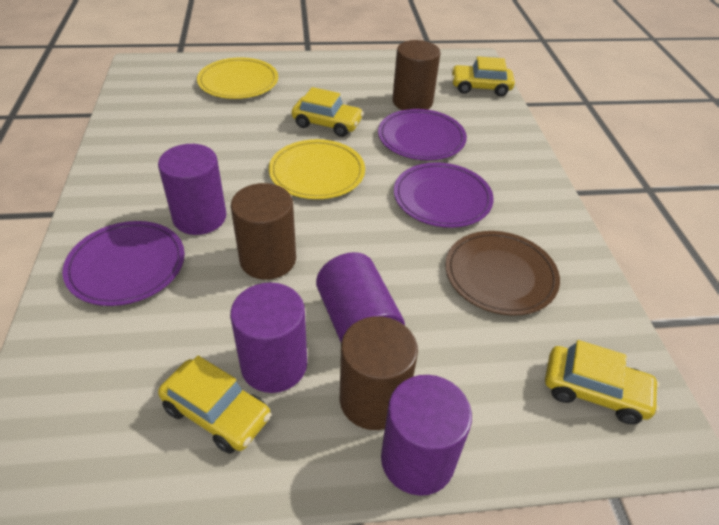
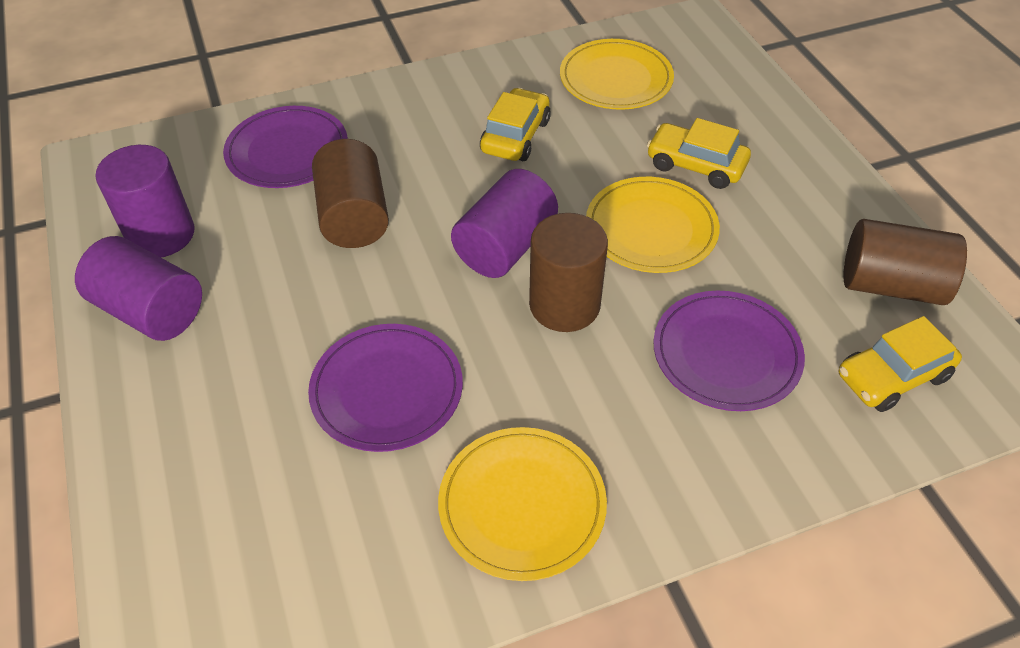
brown plate: [445,231,560,316] = 1 -> none = 0
purple cylinder: [158,144,226,235] [230,282,307,393] [316,252,405,342] [381,375,472,496] = 4 -> [75,236,202,341] [95,145,194,258] [451,169,558,278] = 3
yellow car: [158,356,271,454] [292,87,364,137] [451,56,515,96] [545,340,660,424] = 4 -> [480,88,551,161] [647,118,751,189] [839,316,962,412] = 3
yellow plate: [197,57,278,99] [269,139,365,199] = 2 -> [438,427,607,581] [560,39,674,110] [586,177,720,273] = 3

